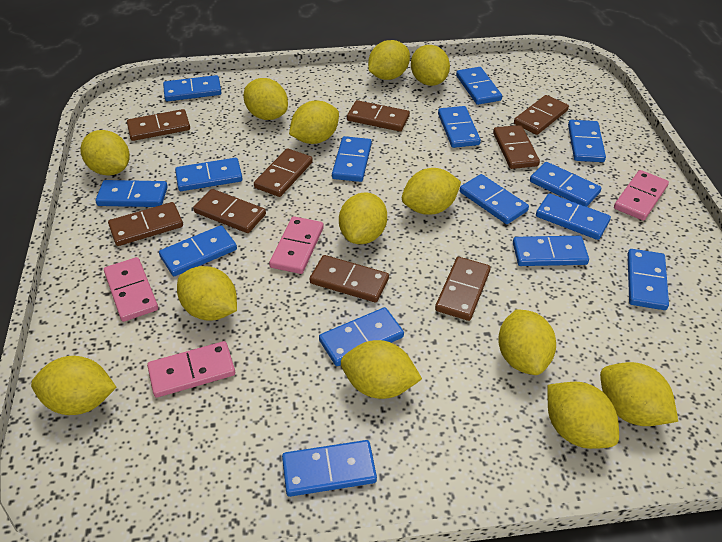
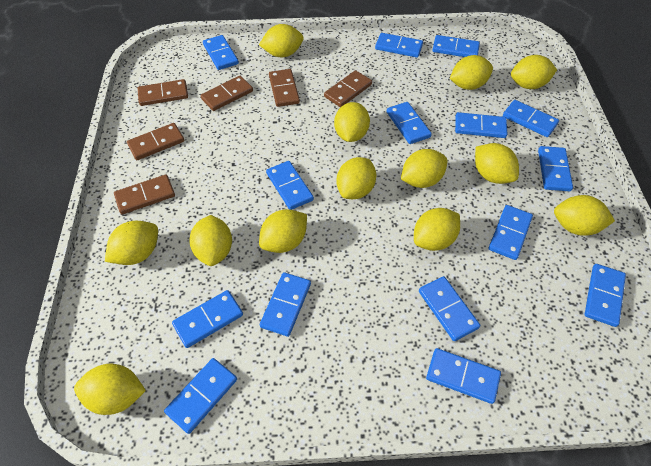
brown domino: [108,202,183,246] [127,109,190,141] [193,189,266,233] [254,148,313,197] [310,255,389,303] [347,100,410,131] [435,257,491,321] [493,125,540,169] [514,95,569,135] = 9 -> [114,175,175,214] [127,123,184,160] [138,79,188,106] [201,76,253,111] [269,69,300,107] [324,70,372,107] = 6
pink domino: [104,257,158,322] [147,341,235,398] [269,216,324,274] [614,170,669,221] = 4 -> none = 0

